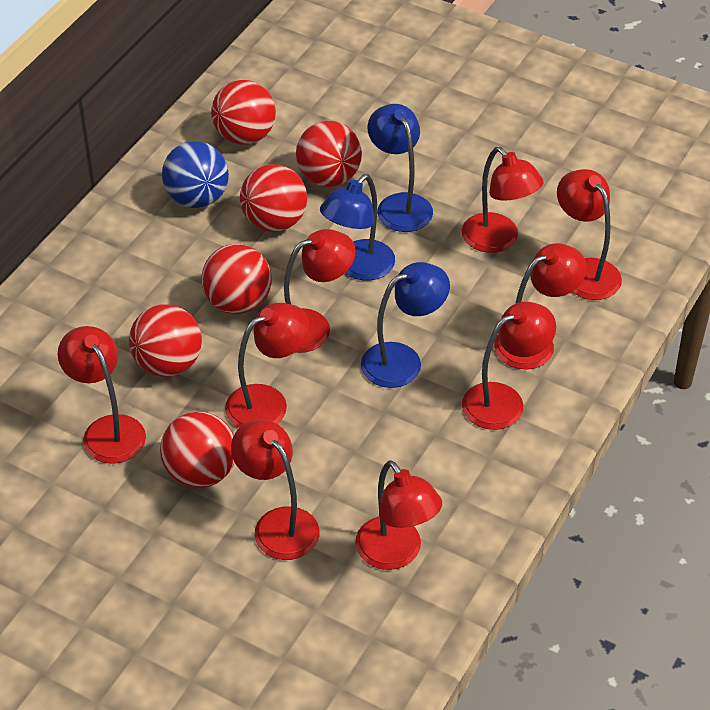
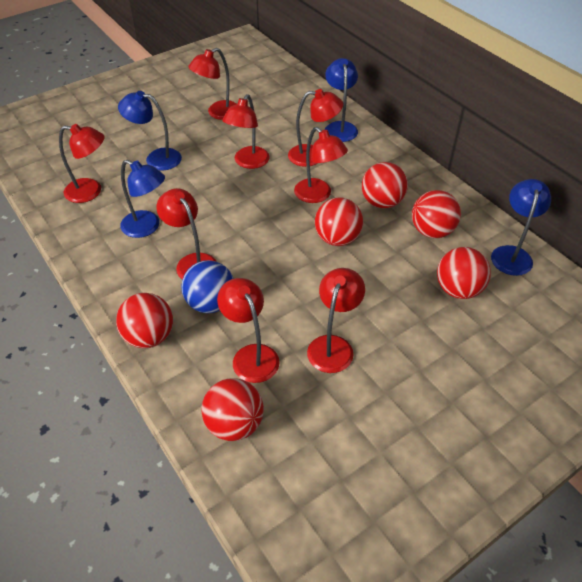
blue lamp: [320,174,395,280] [361,262,450,388] [367,104,433,232] = 3 -> [118,91,182,171] [120,160,165,238] [325,58,358,142] [491,179,551,276] = 4
red lamp: [58,326,146,464] [225,303,310,428] [231,419,320,560] [284,229,356,353] [355,460,442,570] [462,147,544,253] [462,302,556,430] [494,243,587,370] [557,169,622,300] = 9 -> [59,124,105,203] [156,188,217,279] [188,48,236,120] [217,278,279,383] [222,94,270,169] [288,89,343,167] [294,127,348,203] [307,268,365,373] = 8

